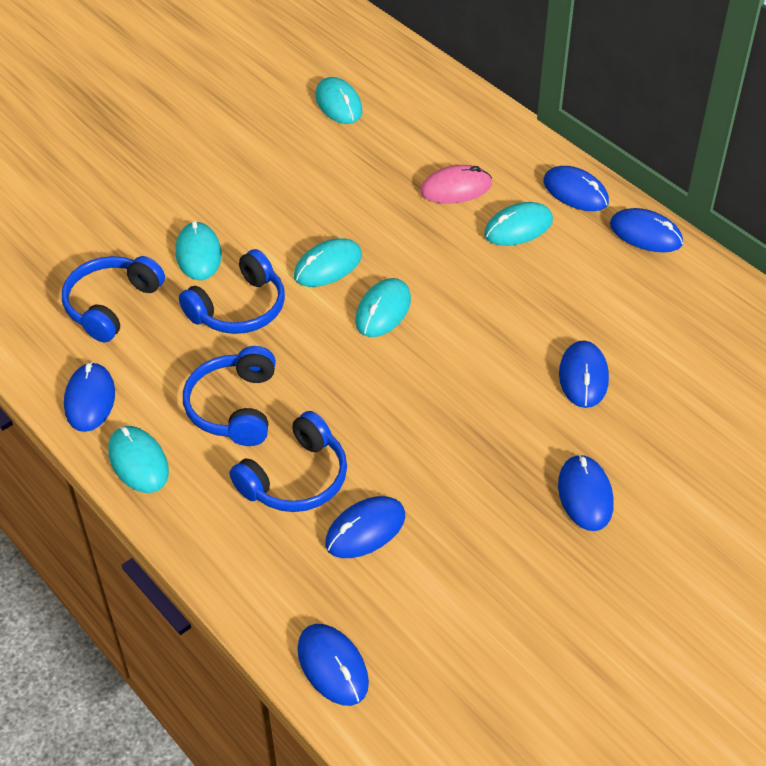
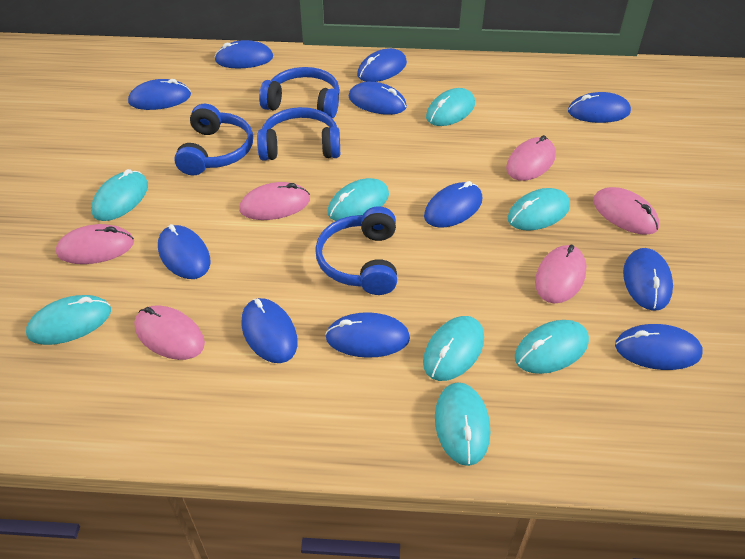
blue mouse: [64,362,115,432] [297,624,369,706] [325,496,405,558] [543,166,609,211] [558,454,614,531] [559,341,609,408] [610,208,683,252] = 7 -> [128,79,191,110] [158,224,211,279] [214,40,273,68] [241,298,298,363] [325,312,410,358] [349,82,407,115] [357,48,407,82] [424,181,482,228] [568,92,631,123] [615,324,703,370] [623,248,673,311] = 11
pink mouse: [420,165,492,204] = 1 -> [56,224,134,264] [134,305,205,360] [239,182,310,220] [506,135,556,181] [535,245,587,303] [593,187,659,235] = 6
turquoise mouse: [108,426,169,493] [176,221,222,280] [294,238,362,287] [315,77,362,124] [355,278,411,337] [484,202,553,246] = 6 -> [26,295,111,345] [91,169,148,221] [328,178,389,221] [423,316,484,381] [426,88,475,126] [435,382,490,466] [508,188,570,231] [515,320,589,374] = 8

